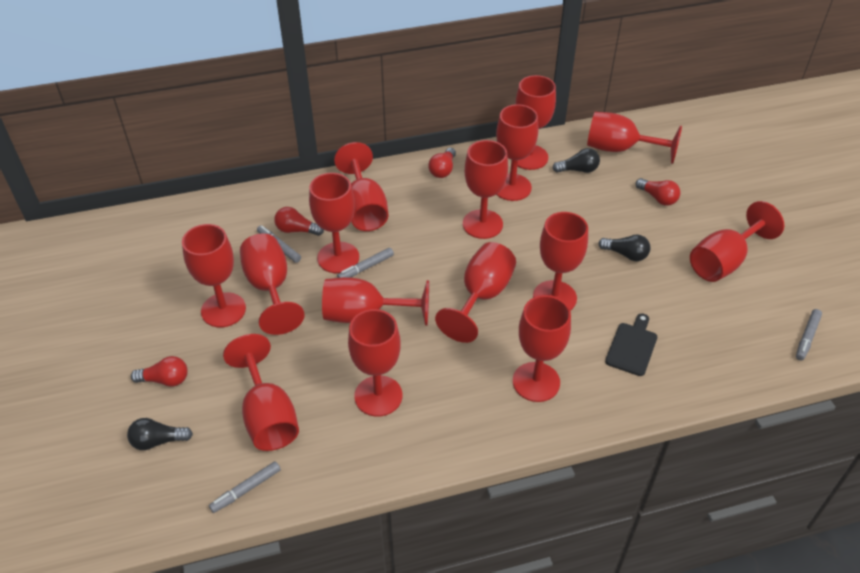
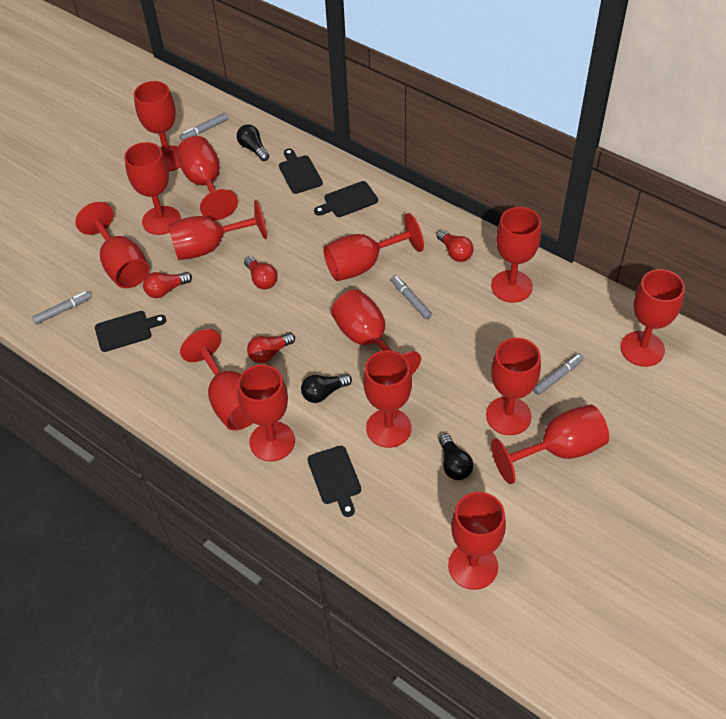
black cutting board: [605,313,657,376] = 1 -> [95,311,166,352] [279,148,323,194] [307,446,361,517] [314,181,378,217] = 4

